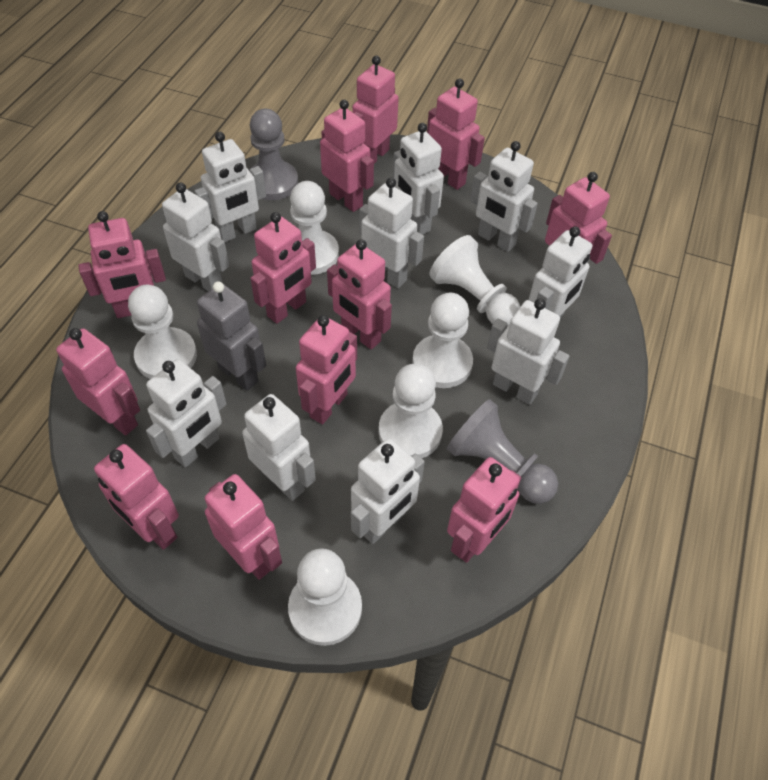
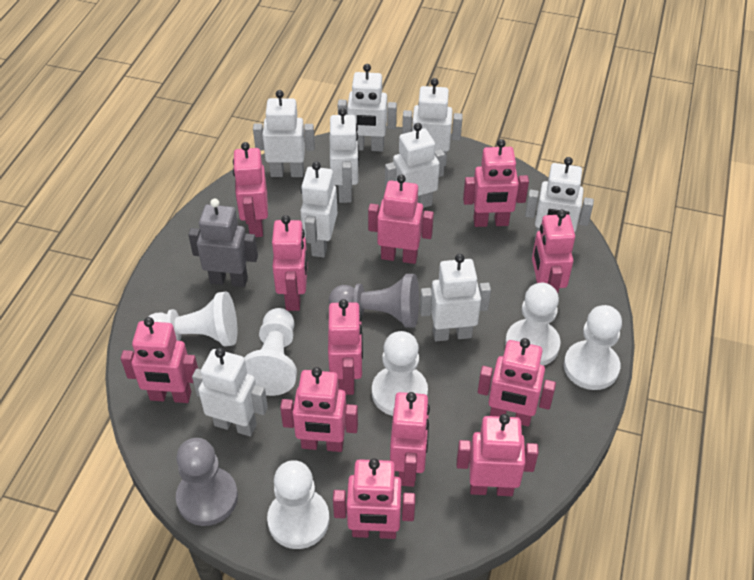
white robot: [146,359,227,468] [162,182,229,291] [195,132,266,242] [242,394,316,501] [351,439,425,544] [359,178,424,288] [393,123,444,235] [470,141,538,252] [487,298,569,405] [529,226,592,318] = 10 -> [192,348,268,437] [253,90,315,177] [301,162,337,257] [330,108,359,203] [338,64,397,152] [385,123,445,208] [402,78,463,166] [420,254,491,341] [525,157,594,238] = 9

